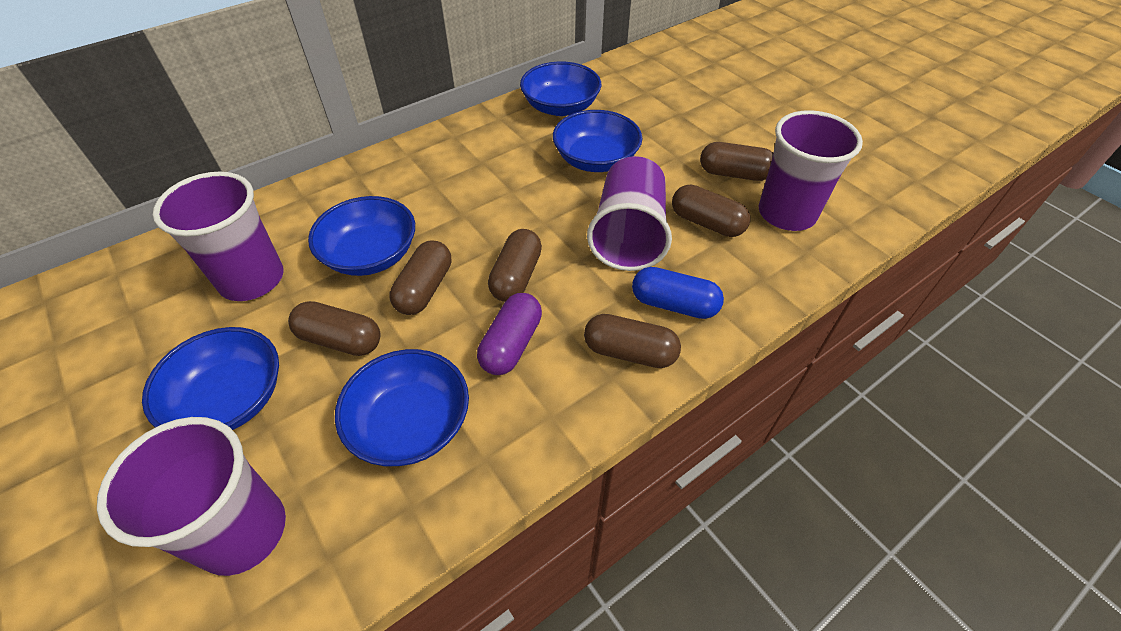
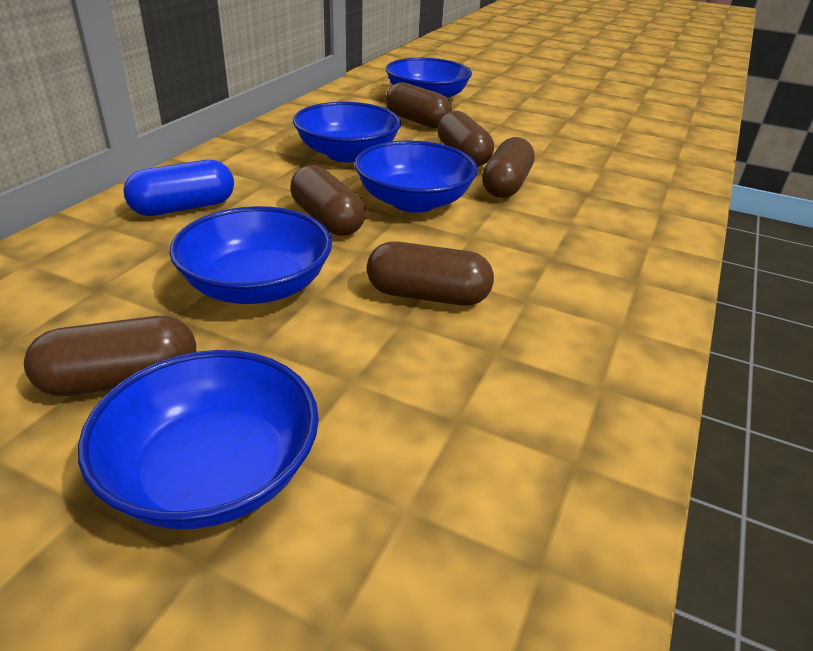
purple capsule: [477,293,542,375] = 1 -> none = 0
purple cup: [97,417,286,576] [153,172,284,301] [587,156,672,271] [758,110,863,231] = 4 -> none = 0

